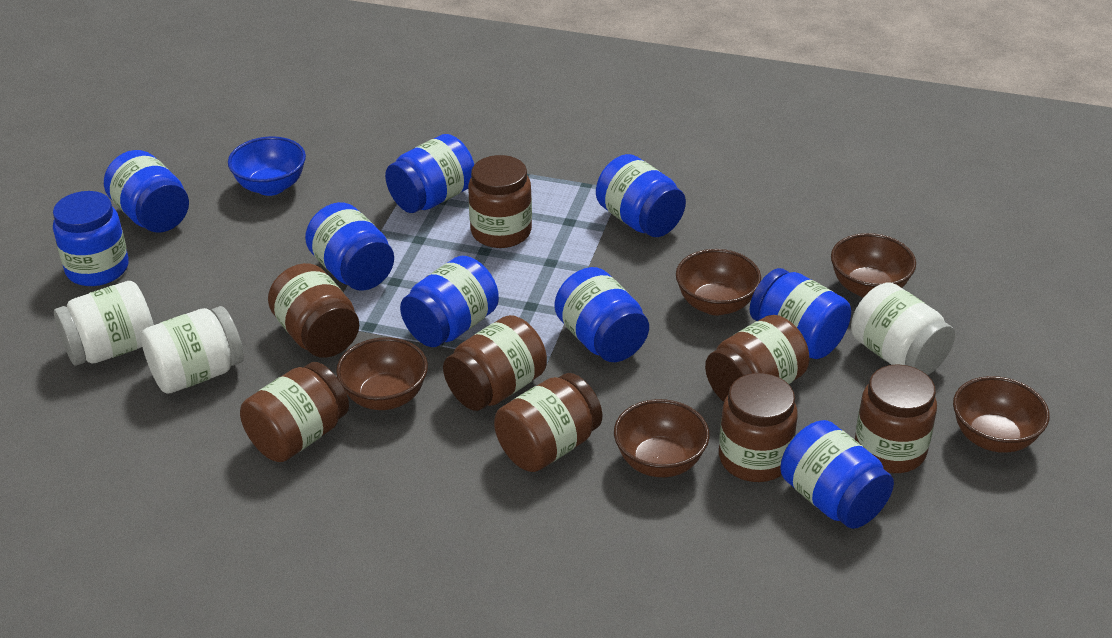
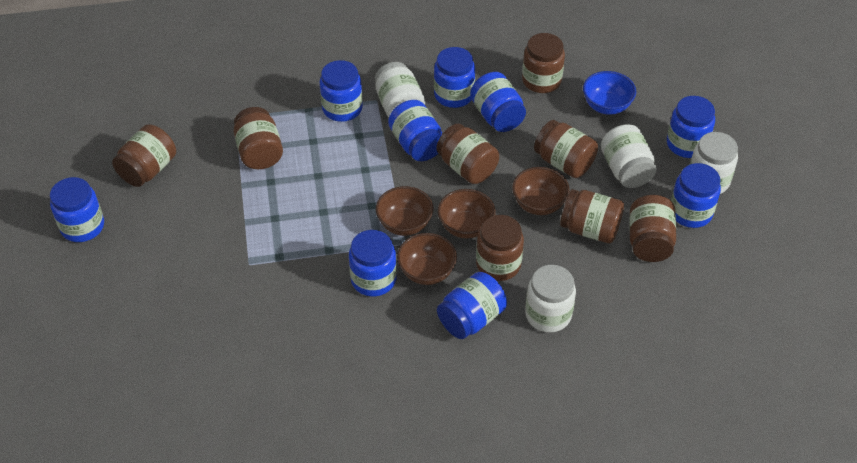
brown bowl: [336,337,428,410] [614,399,710,477] [676,249,761,315] [831,233,916,298] [953,376,1050,453] = 5 -> [376,186,433,236] [397,233,457,285] [438,189,496,238] [512,167,569,215] = 4
white jar: [54,281,154,366] [141,306,244,394] [851,282,955,375] = 3 -> [375,62,425,117] [525,265,576,332] [601,124,657,188] [690,132,738,194] = 4

